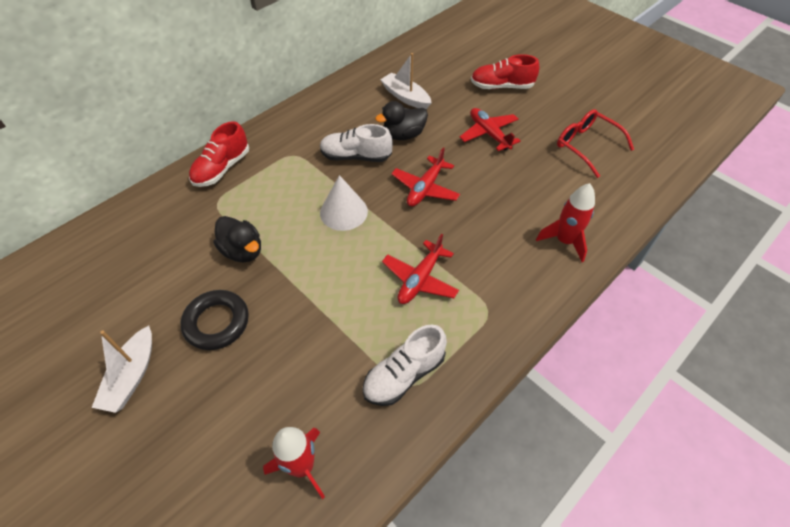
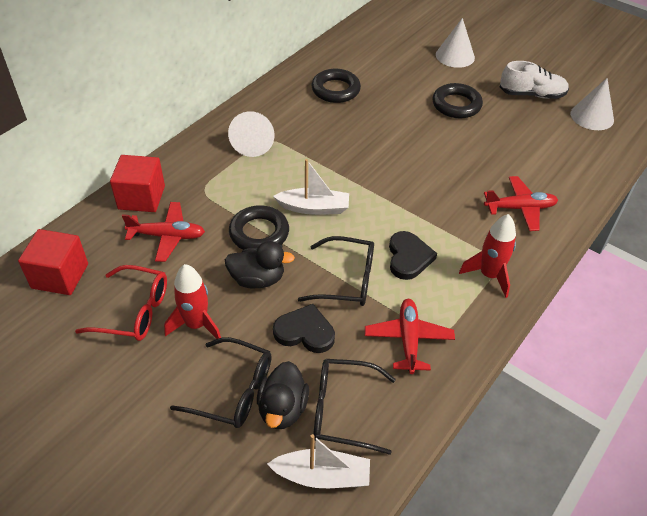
black glasses: none = 0 -> [170,337,272,428] [298,236,374,306] [313,359,396,455] = 3
black heart: none = 0 -> [273,304,335,353] [389,231,437,280] = 2
black ring: [180,290,249,350] = 1 -> [229,205,289,250] [312,69,361,103] [432,83,483,118] = 3
red cube: none = 0 -> [18,229,88,295] [110,155,165,212] = 2
red shoe: [189,121,249,187] [471,54,539,89] = 2 -> none = 0
white cone: [320,175,368,231] = 1 -> [228,111,274,157] [436,18,475,68] [571,78,614,130] = 3
white shoe: [320,124,393,162] [362,325,447,406] = 2 -> [500,61,569,99] = 1

